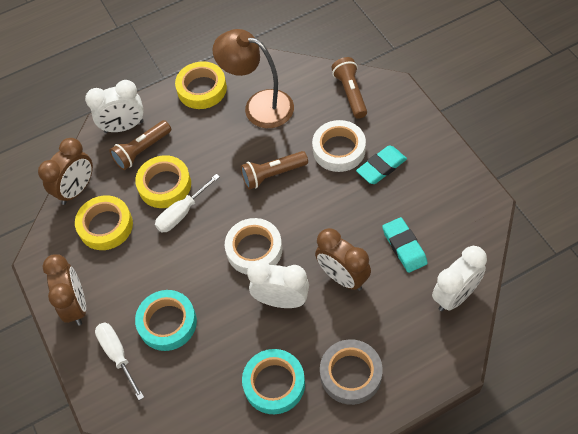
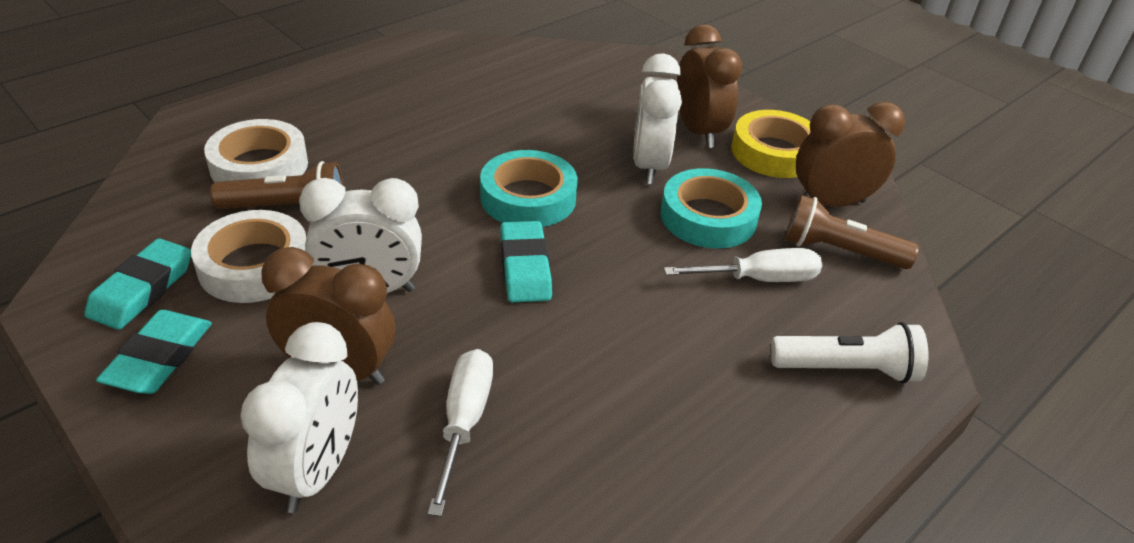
brown flashlight: [109,120,171,170] [241,151,308,190] [331,57,367,119] = 3 -> [210,161,344,209] [785,195,919,269] = 2
brown lamp: [213,29,294,128] = 1 -> none = 0
grey tape: [320,339,383,405] = 1 -> none = 0
turquoise eraser: [356,145,407,184] [382,217,428,273] = 2 -> [84,238,191,330] [96,310,212,394] [500,221,552,303] = 3
white flashlight: none = 0 -> [771,322,929,384] = 1
yellow tape: [75,195,133,250] [135,155,191,208] [175,61,227,109] = 3 -> [732,110,811,178] = 1

